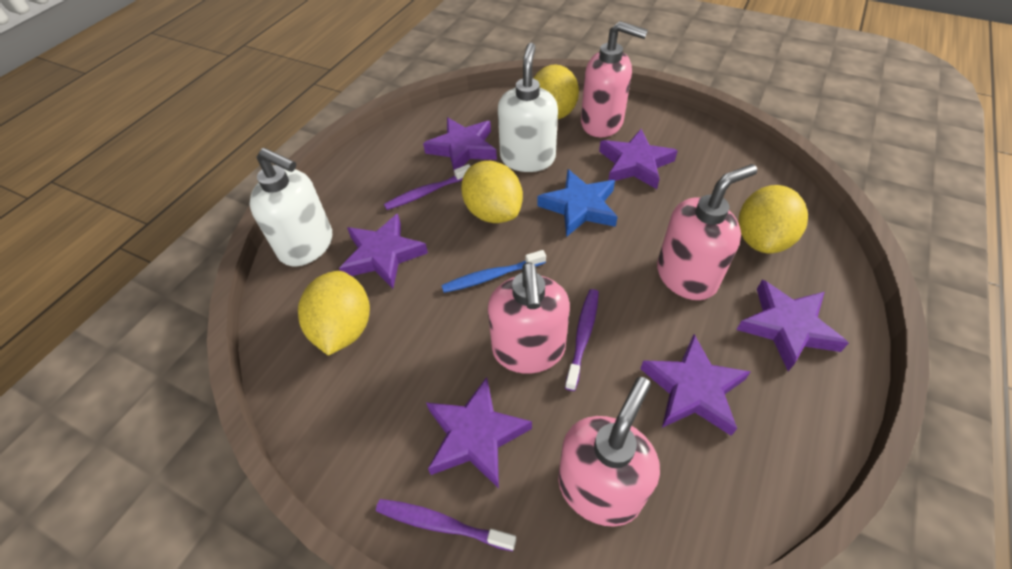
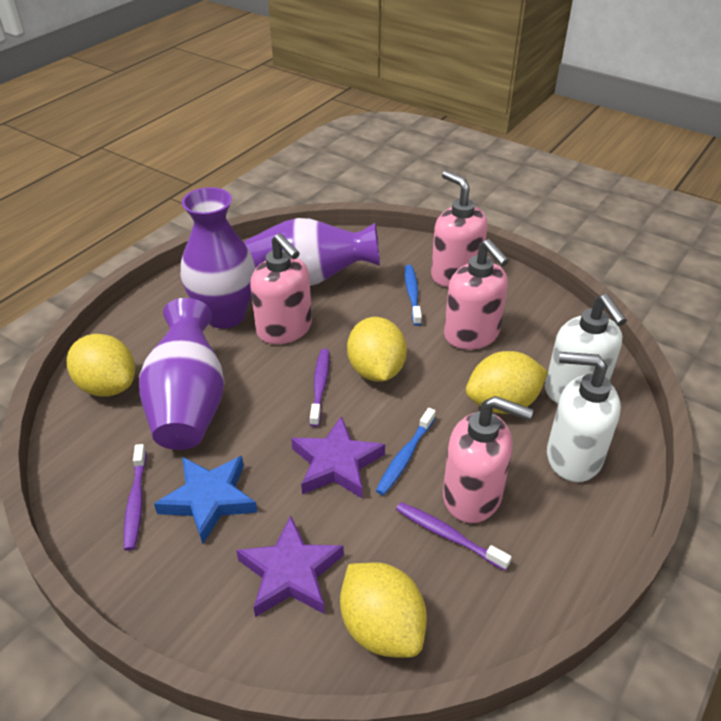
blue toothbrush: [441,250,546,293] = 1 -> [376,408,436,495] [405,265,422,326] = 2
purple star: [339,214,428,288] [423,117,497,174] [426,377,532,488] [599,129,678,189] [640,334,751,436] [736,280,849,371] = 6 -> [236,515,344,617] [291,416,385,499] = 2
purple vase: none = 0 -> [139,298,224,450] [181,187,255,329] [245,218,380,286] = 3

